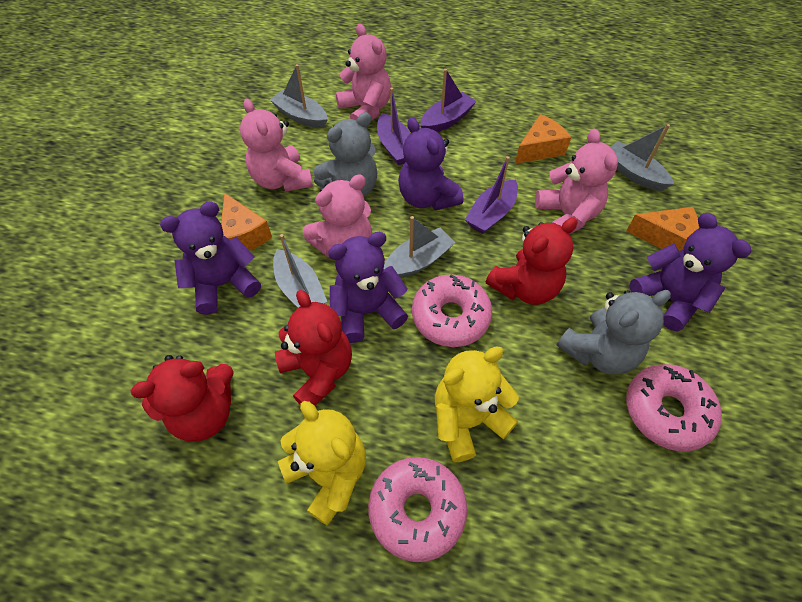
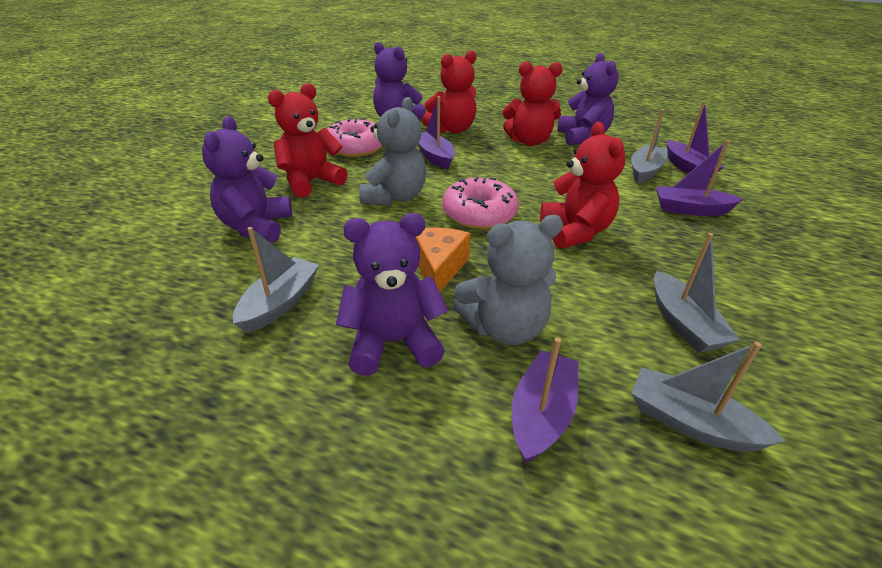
orange cheese: [221,193,272,251] [515,114,571,164] [626,207,699,251] = 3 -> [415,228,471,292] = 1
pink donut: [368,457,467,562] [412,274,492,347] [626,364,722,452] = 3 -> [327,118,382,157] [442,177,519,229] = 2
pink teddy bear: [240,98,313,192] [303,174,372,257] [336,24,391,121] [535,129,618,234] = 4 -> none = 0
purple boat: [377,88,410,165] [420,69,477,132] [465,156,518,234] = 3 -> [418,96,455,169] [512,337,579,463] [656,140,743,216] [667,101,724,177] = 4
red teddy bear: [131,355,234,442] [275,290,352,406] [486,217,578,305] = 3 -> [268,83,348,198] [422,50,476,133] [502,62,563,146] [540,122,625,249] = 4
yellow teddy bear: [278,401,366,526] [435,346,519,462] = 2 -> none = 0

